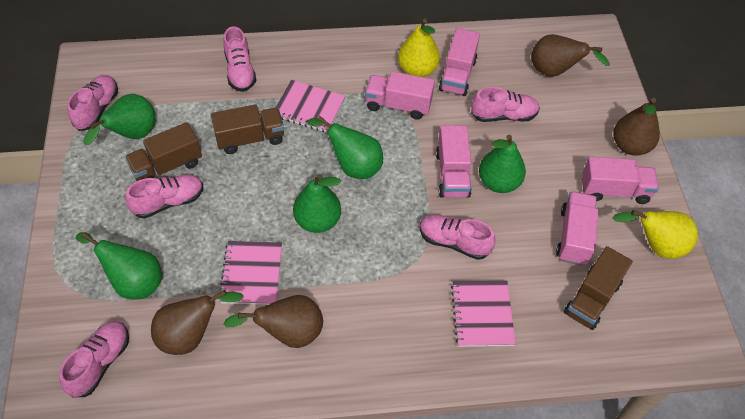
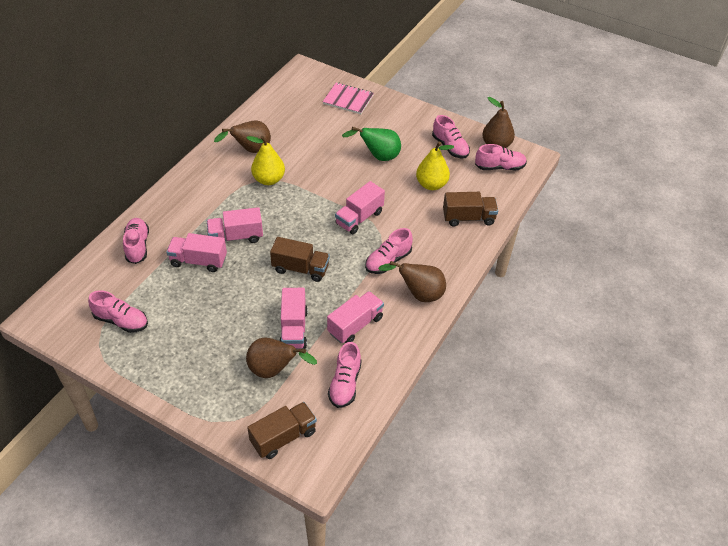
green pear: [76,232,162,299] [83,94,156,145] [293,174,341,233] [308,116,383,179] [479,134,526,193] = 5 -> [342,127,401,161] = 1
pink notebook: [219,241,282,305] [275,80,345,132] [451,280,516,347] = 3 -> [323,83,374,114] = 1

